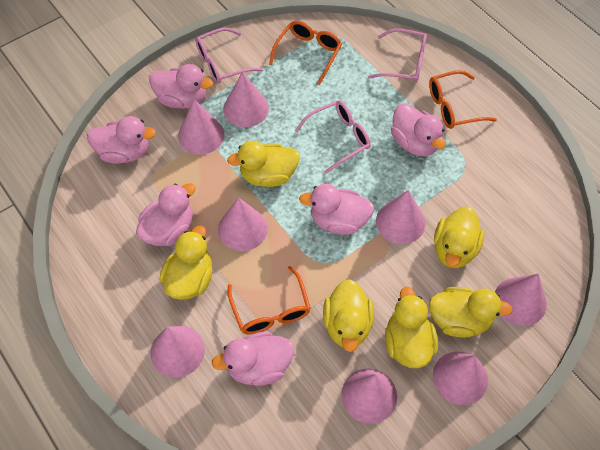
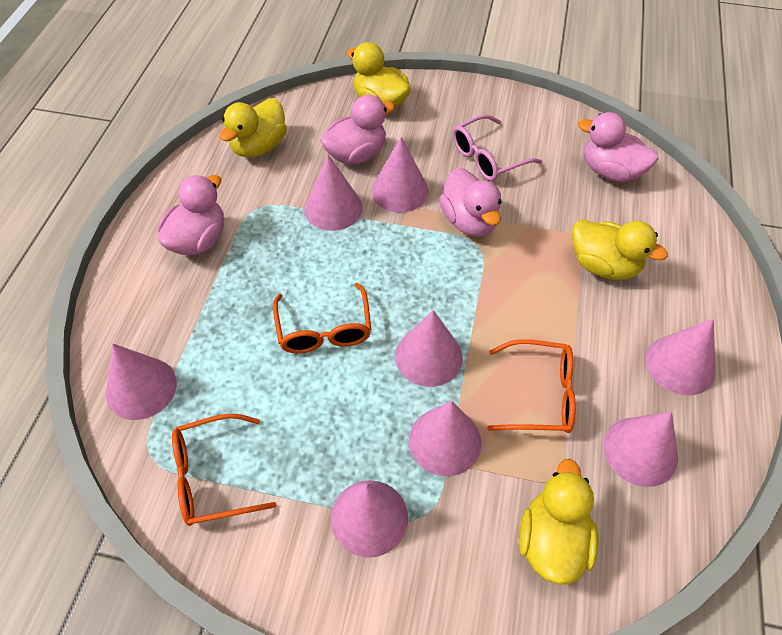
pink duck: [87,116,156,164] [136,183,196,246] [149,64,213,109] [212,331,294,386] [299,184,374,235] [391,103,446,156] = 6 -> [158,175,224,256] [320,95,395,165] [439,168,502,237] [578,112,658,182] = 4
pink glasses: [195,28,264,84] [295,100,371,174] [368,28,427,83] = 3 -> [452,114,543,181] = 1
yellow duck: [160,226,213,300] [227,141,300,187] [323,279,374,352] [385,287,438,368] [429,287,513,338] [434,207,484,268] = 6 -> [220,98,287,158] [346,42,411,107] [519,459,598,584] [572,220,668,280] = 4

